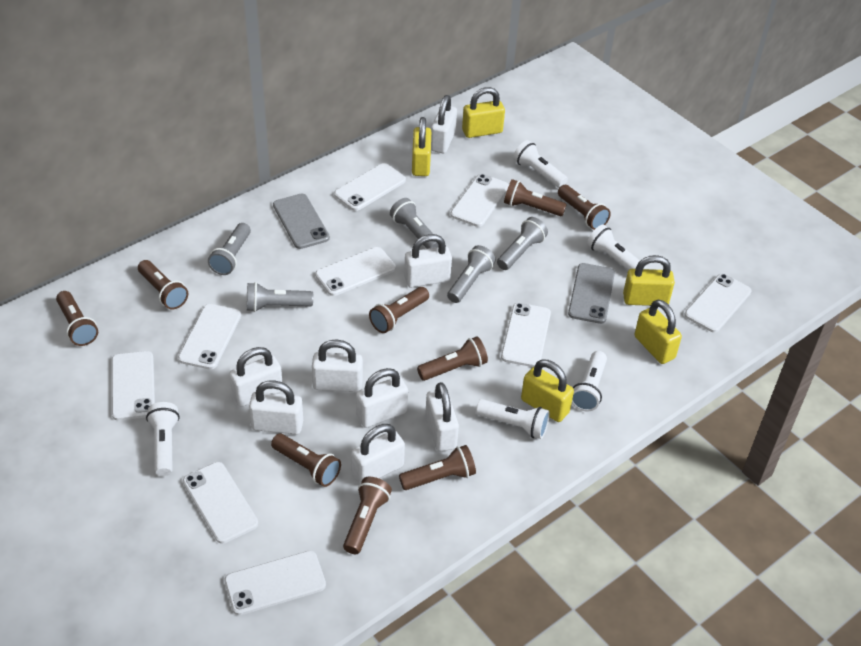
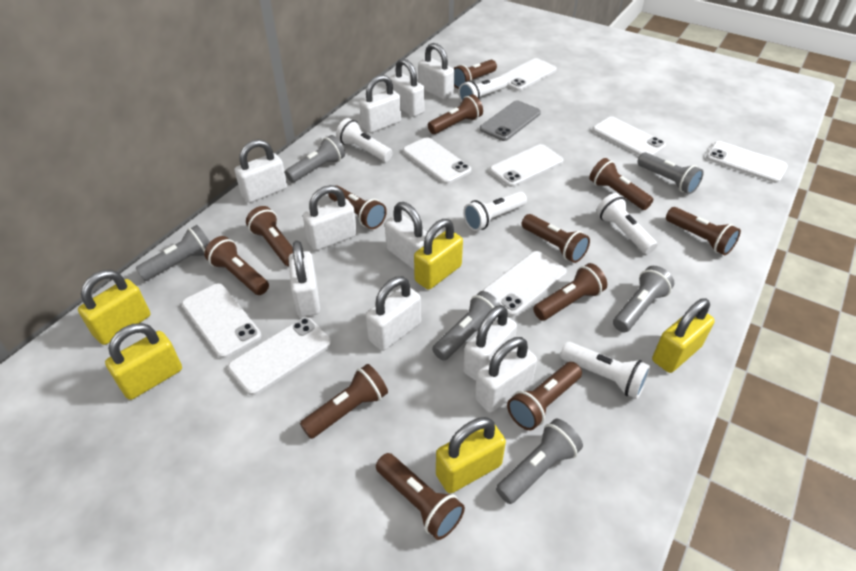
brown flashlight: [56,291,98,346] [138,260,188,309] [271,434,341,487] [343,477,392,554] [369,287,429,333] [399,445,476,490] [417,336,488,381] [504,179,567,216] [558,185,611,230] = 9 -> [204,236,269,295] [246,206,293,266] [300,364,388,439] [328,185,387,229] [376,453,465,540] [428,94,483,134] [453,60,497,89] [507,362,582,430] [522,214,590,263] [533,263,607,321] [589,158,653,210] [666,207,741,255] = 12
grey flashlight: [208,223,251,275] [247,282,313,312] [390,198,439,249] [447,245,495,303] [497,217,548,270] = 5 -> [136,225,210,281] [285,135,345,182] [432,291,501,361] [496,419,583,504] [613,266,674,332] [637,152,704,194] = 6
grey phone: [273,194,330,249] [568,263,615,324] = 2 -> [480,100,541,141] = 1
white padlock: [229,347,282,407] [249,380,303,434] [312,340,363,392] [351,424,405,484] [356,368,408,428] [404,234,452,288] [425,382,459,451] [431,95,457,153] = 8 -> [235,139,287,203] [289,241,320,317] [303,185,357,251] [359,75,401,133] [366,276,421,351] [385,202,427,269] [389,58,425,117] [418,43,454,100] [463,305,517,381] [475,337,537,412] = 10
white phone: [112,351,155,420] [178,304,241,370] [183,462,258,544] [224,551,326,615] [315,247,396,296] [334,163,406,211] [450,174,509,227] [501,303,551,367] [684,274,752,333] = 9 -> [182,283,261,359] [228,317,332,396] [403,137,471,184] [483,251,567,317] [489,144,564,187] [501,58,557,91] [592,116,666,156] [706,141,788,183] = 8

